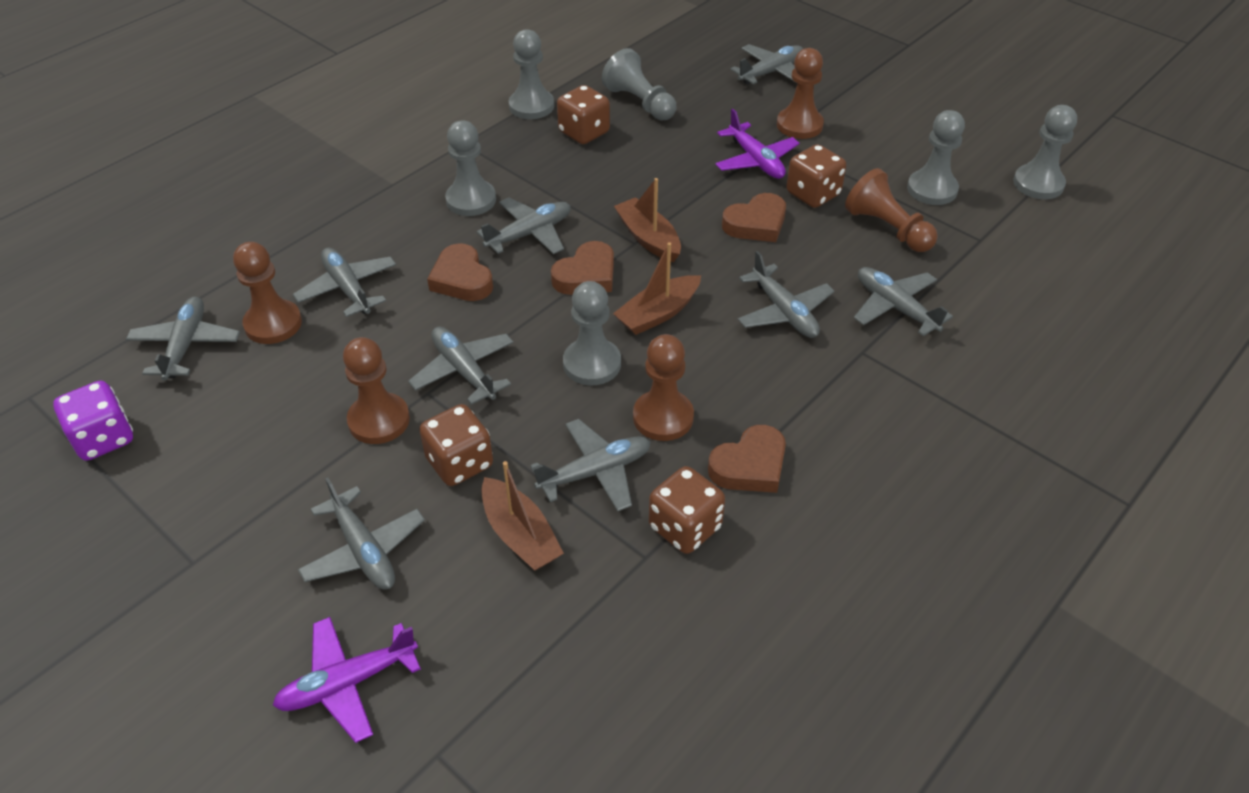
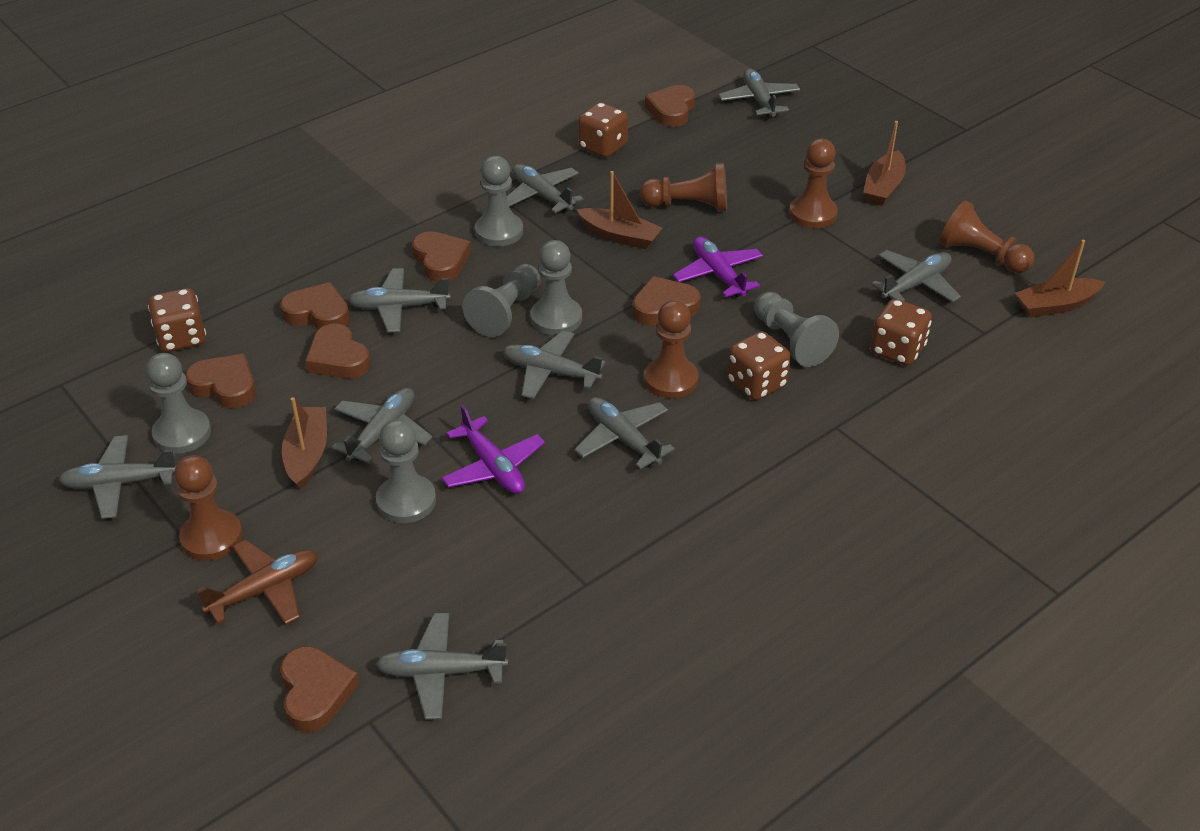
brown boat: [481,461,564,571] [613,242,701,335] [614,178,681,262] = 3 -> [282,397,327,489] [577,171,662,249] [863,121,906,206] [1015,240,1105,317] = 4
brown heart: [427,243,493,301] [551,241,614,295] [708,425,786,493] [722,193,786,242] = 4 -> [185,354,256,408] [280,282,350,329] [280,646,359,732] [305,324,371,378] [412,231,471,282] [632,276,701,326] [645,85,695,127] = 7
brown plane: none = 0 -> [197,540,318,624] = 1
purple dice: [53,381,133,461] = 1 -> none = 0

